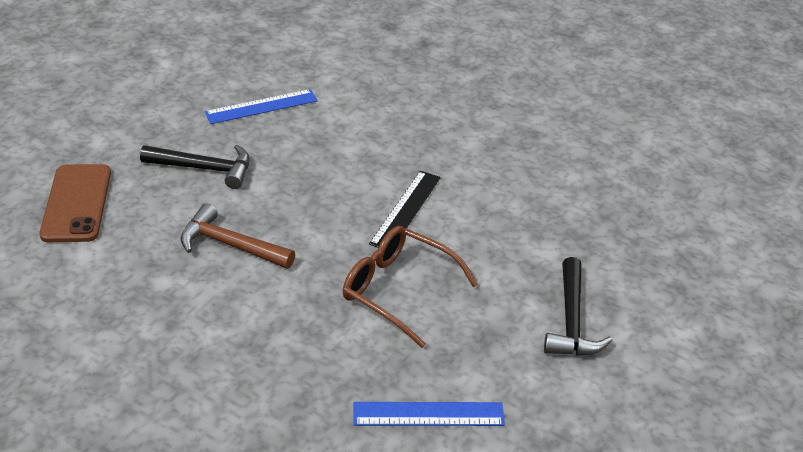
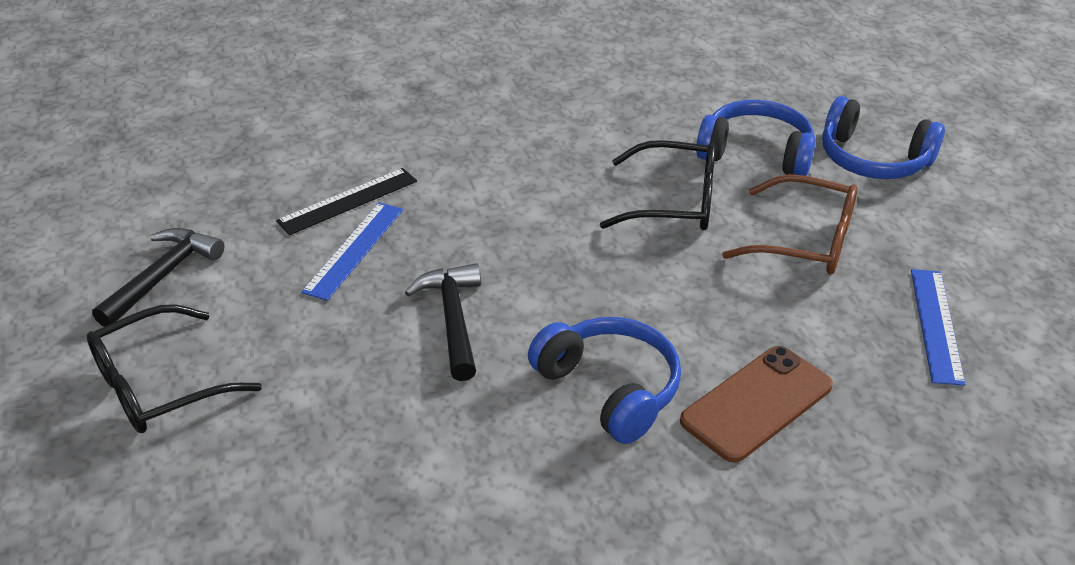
black glasses: none = 0 -> [87,304,262,433] [600,140,716,230] = 2
blue headphones: none = 0 -> [528,317,681,444] [696,100,816,176] [822,96,945,179] = 3
brown hammer: [180,204,295,269] = 1 -> none = 0

